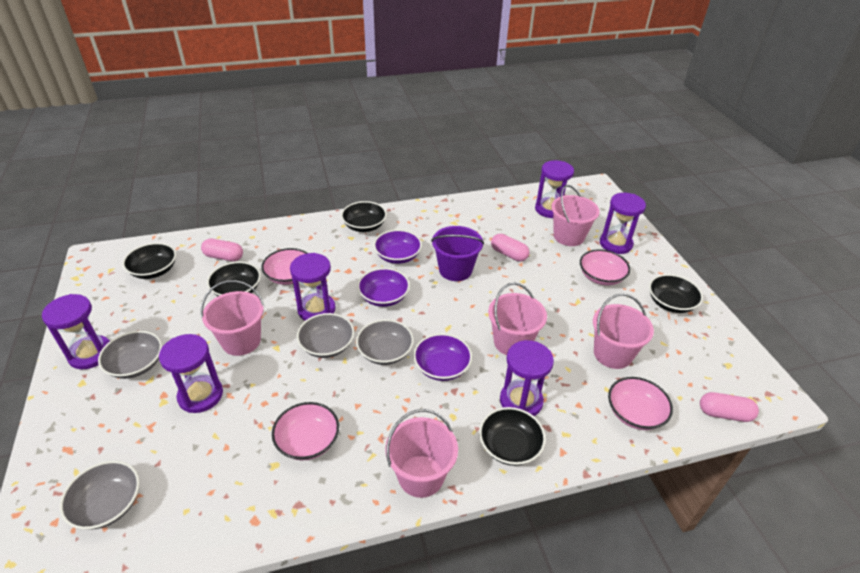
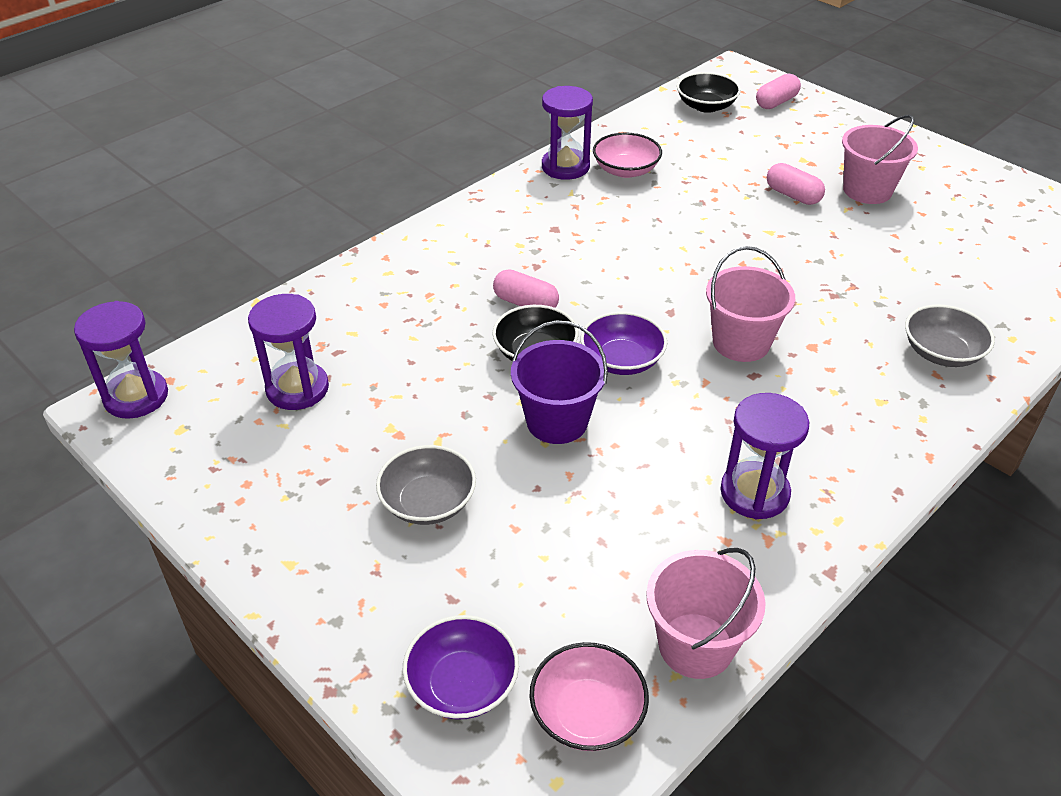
black bowl: [122,243,176,279] [207,262,261,296] [341,201,387,232] [479,407,546,466] [649,274,703,313] = 5 -> [492,305,578,361] [677,72,741,113] = 2
grey bowl: [60,461,140,530] [98,331,162,379] [297,313,354,358] [356,319,414,365] = 4 -> [376,445,476,525] [905,304,995,367] = 2
pink bowl: [261,248,307,285] [272,402,339,460] [580,249,630,286] [608,377,673,430] = 4 -> [530,642,649,751] [593,133,662,178] = 2
pink bucket: [201,280,264,356] [385,409,458,498] [488,283,547,355] [551,185,600,246] [593,293,654,369] = 5 -> [646,548,766,679] [706,246,795,362] [842,115,918,204] = 3
purple bowl: [357,268,410,307] [374,230,422,264] [413,333,472,381] = 3 -> [402,615,519,720] [580,312,667,375] = 2
purple hourglass: [42,294,110,369] [159,334,223,413] [290,253,335,321] [500,340,554,416] [535,160,574,218] [600,193,646,254] = 6 -> [74,301,168,419] [248,294,329,410] [542,86,593,180] [720,393,809,519] = 4

